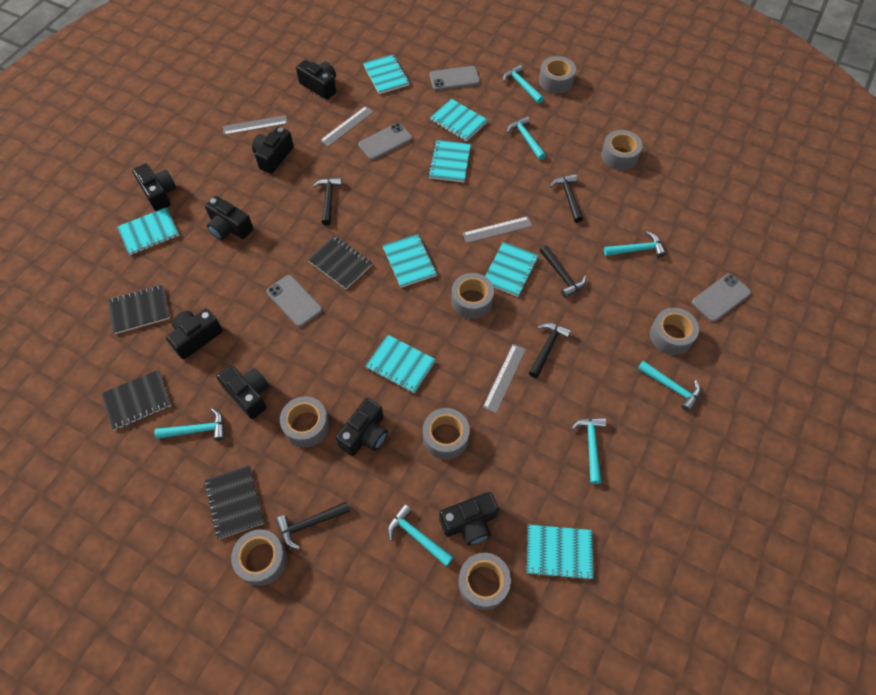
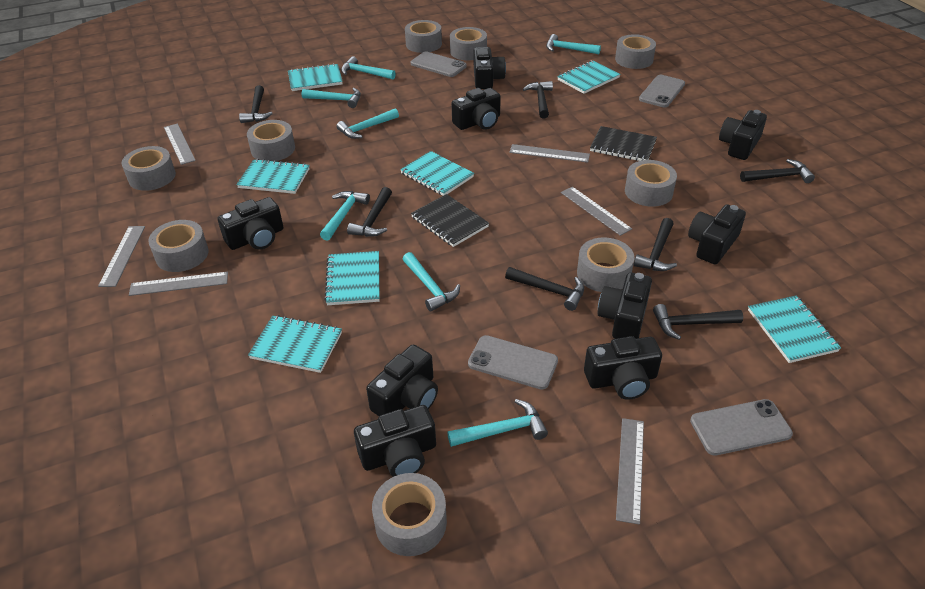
black camera: [132,164,176,211] [166,309,223,359] [205,196,253,240] [217,365,269,419] [252,127,294,174] [296,60,336,100] [336,398,388,456] [439,492,499,545] = 8 -> [218,197,283,250] [354,405,436,477] [366,345,438,416] [452,88,501,130] [474,47,506,89] [584,336,662,400] [597,273,652,339] [688,204,746,264] [719,110,767,160] = 9
black hammer: [276,502,350,549] [313,177,342,225] [529,323,571,378] [540,245,586,298] [550,174,583,223] = 5 -> [239,85,273,123] [347,187,392,237] [505,267,584,311] [523,81,553,119] [634,218,677,271] [653,304,743,340] [740,159,815,183] = 7
black notebook: [101,370,172,430] [108,285,170,334] [204,465,264,539] [307,236,372,289] = 4 -> [411,194,489,247] [590,126,657,161] = 2
grey ruler: [223,115,288,135] [320,106,374,147] [463,216,532,243] [483,344,526,413] = 4 -> [98,226,145,287] [129,272,228,296] [164,124,196,165] [509,144,590,163] [561,187,632,236] [616,418,644,525] = 6
grey tape: [231,529,287,586] [280,396,329,447] [423,408,470,459] [451,273,494,319] [458,553,511,610] [539,56,576,94] [601,130,643,170] [650,308,699,355] = 8 -> [122,146,176,191] [148,220,209,272] [247,120,295,161] [372,473,447,556] [405,20,442,53] [450,27,487,60] [577,237,634,292] [615,34,656,69] [625,160,677,207] = 9
turquoise notebook: [117,207,179,255] [363,54,410,94] [366,334,436,394] [382,234,437,288] [428,140,471,182] [430,99,488,142] [485,242,539,297] [527,525,594,581] = 8 -> [236,159,310,194] [248,315,342,373] [288,63,343,91] [324,251,379,305] [400,151,474,196] [557,60,620,94] [748,295,841,363] = 7

